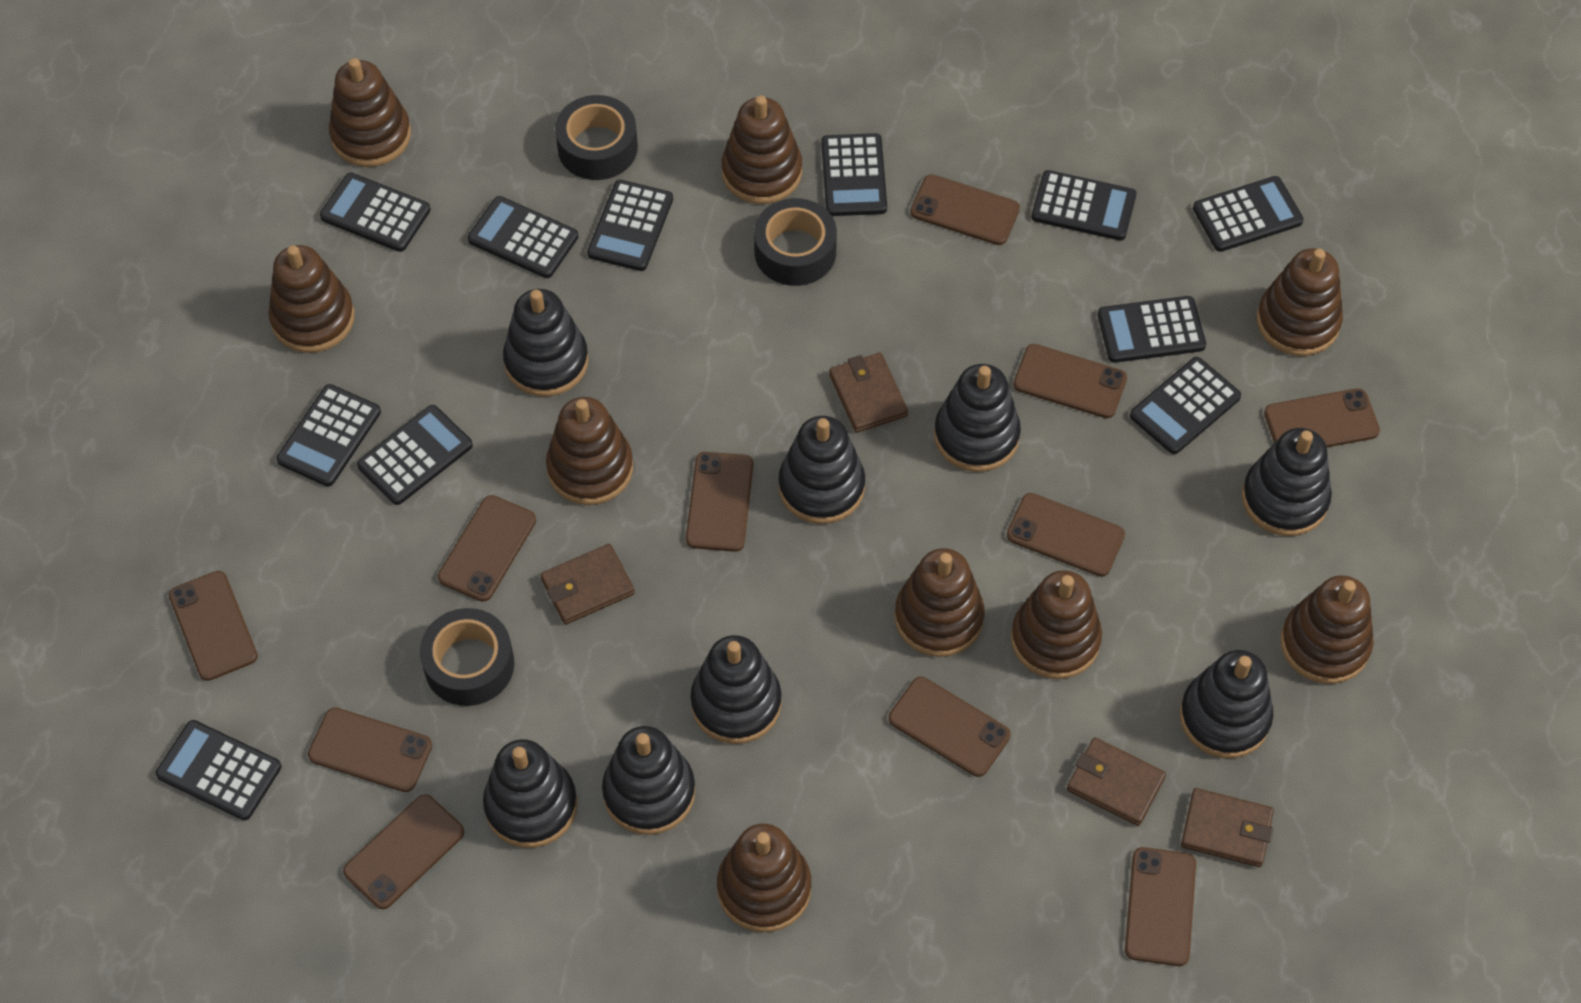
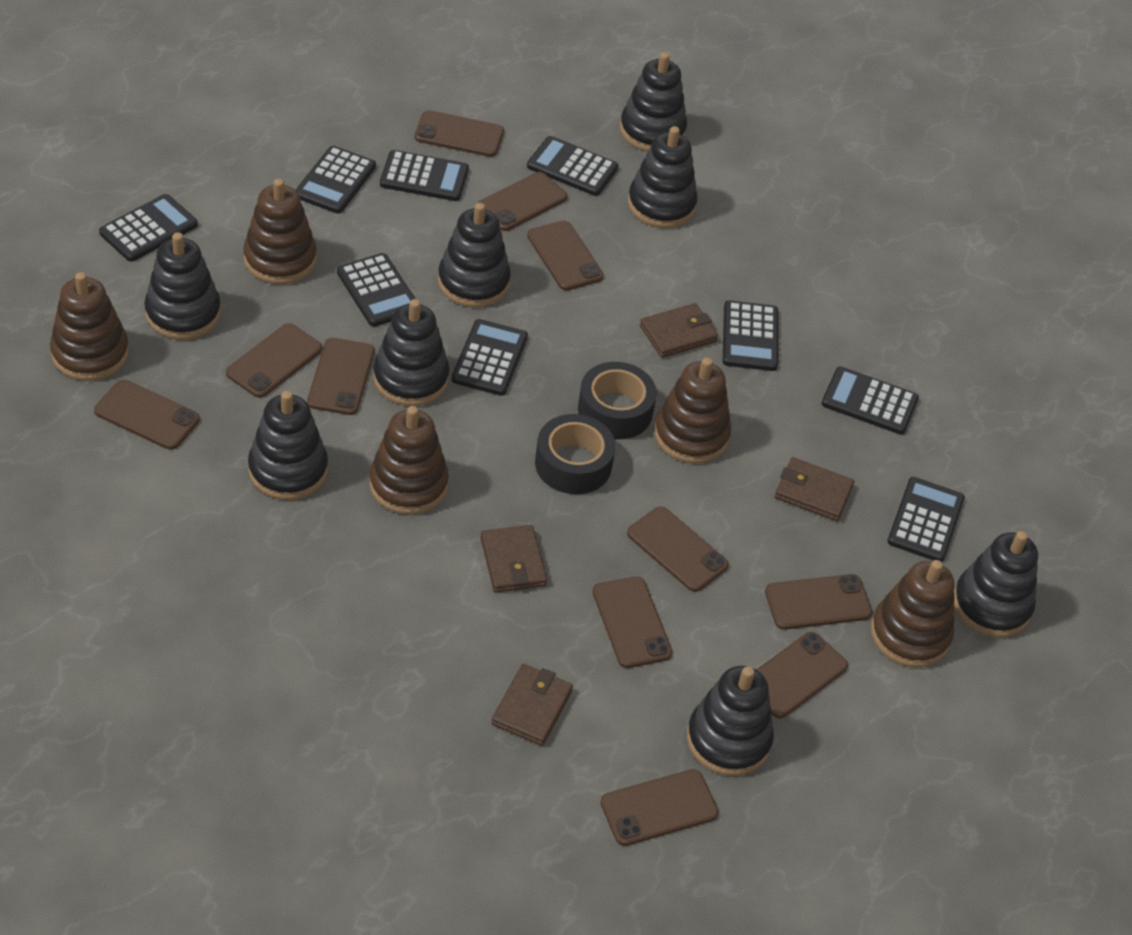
black calculator: [156,720,282,820] [276,384,381,486] [320,173,431,252] [357,405,473,505] [467,196,578,278] [587,180,673,271] [821,133,887,216] [1031,170,1137,241] [1098,296,1206,363] [1130,357,1241,454] [1193,176,1304,252] = 11 -> [99,194,198,262] [296,146,376,214] [337,253,415,327] [380,150,469,201] [452,319,528,396] [527,136,618,196] [723,300,778,371] [822,366,919,435] [887,477,965,562] = 9
black tape: [420,608,514,706] [555,95,638,180] [754,198,837,286] = 3 -> [535,414,615,494] [578,362,657,439] = 2
brown stacking toy: [268,245,355,353] [329,58,411,167] [546,397,633,505] [717,824,811,932] [722,96,802,204] [895,548,985,657] [1011,570,1102,679] [1257,248,1343,356] [1281,575,1373,684] = 9 -> [50,272,129,381] [243,179,317,284] [369,406,449,514] [654,358,731,463] [870,560,955,667] = 5

